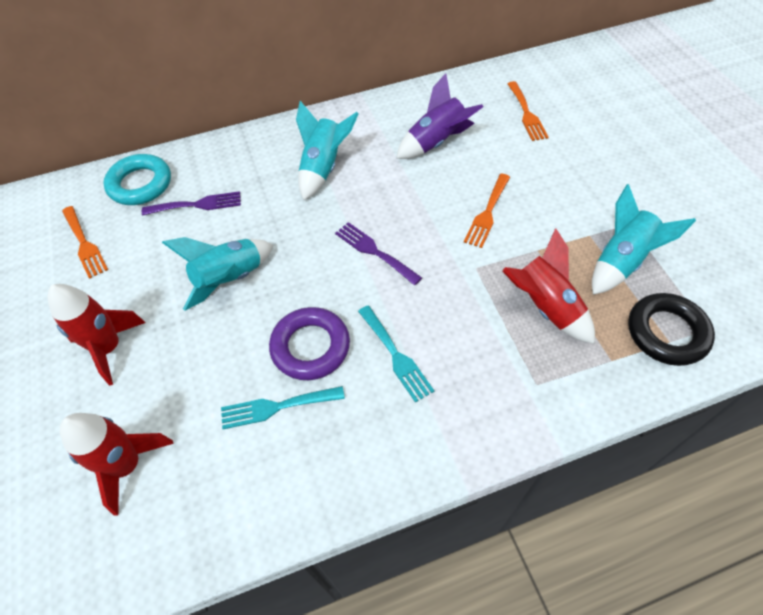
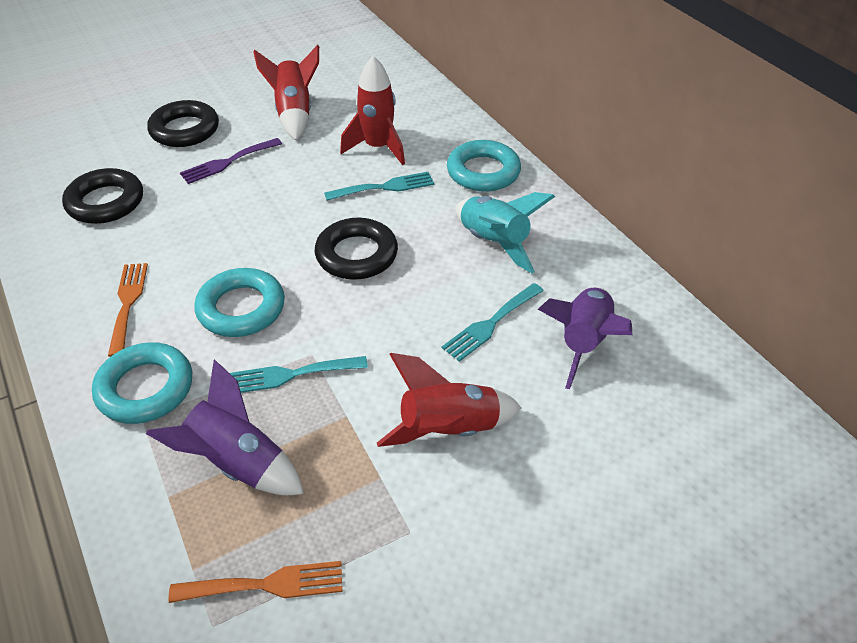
black ring: [628,293,715,366] = 1 -> [62,168,143,224] [147,100,219,147] [315,218,398,280] = 3
orange fork: [62,206,108,279] [464,174,510,248] [507,81,549,141] = 3 -> [108,263,148,357] [169,561,342,603] = 2
purple fork: [142,191,241,216] [335,222,422,285] = 2 -> [180,138,282,184] = 1
purple ring: [269,307,350,380] = 1 -> none = 0
purple rocket: [396,74,483,159] = 1 -> [146,360,304,495] [538,287,632,389] = 2
turquoise fork: [221,386,345,429] [358,306,434,403] = 2 -> [230,356,368,393] [324,172,434,201] [442,283,544,362] = 3
turquoise ring: [103,154,171,205] = 1 -> [92,342,192,424] [194,268,285,337] [447,140,521,192] = 3
turquoise rocket: [162,237,273,311] [296,101,359,200] [592,184,696,295] = 3 -> [456,192,555,273] = 1

